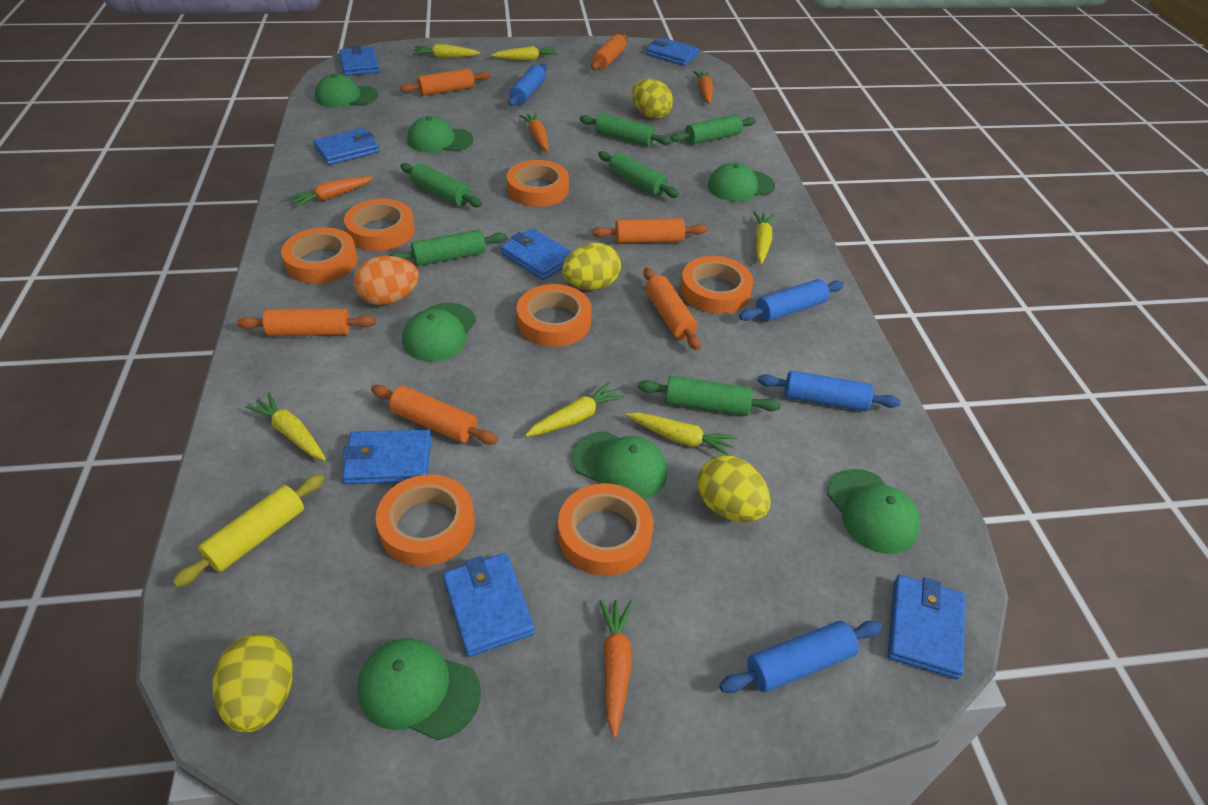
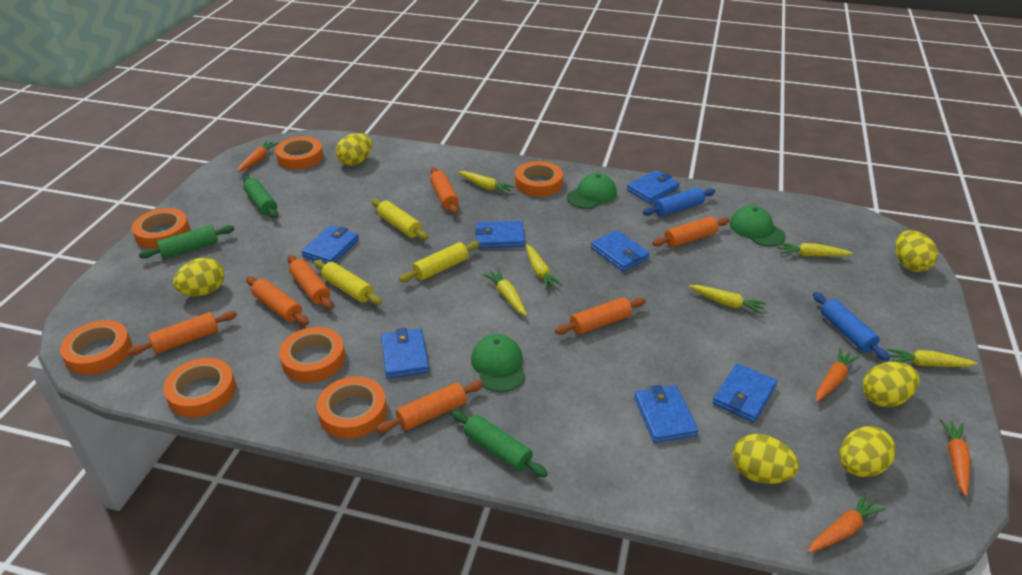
blue rolling pin: [508,64,547,107] [719,620,882,693] [739,279,844,322] [757,370,901,411] = 4 -> [643,187,715,217] [813,292,890,361] = 2
green cap: [315,74,378,108] [357,638,481,740] [402,303,476,361] [407,116,473,152] [571,431,667,500] [708,162,775,201] [827,469,920,554] = 7 -> [471,334,526,392] [567,173,617,209] [730,206,786,246] = 3
green rolling pin: [389,230,507,266] [401,163,482,207] [580,113,672,146] [598,151,679,198] [638,376,781,416] [671,114,756,145] = 6 -> [139,225,235,259] [243,176,278,218] [451,410,548,478] = 3
orange egg: [353,256,419,305] = 1 -> none = 0
orange rolling pin: [237,308,376,336] [371,385,498,445] [400,68,490,96] [591,34,627,71] [592,218,707,243] [643,268,701,350] = 6 -> [127,311,237,355] [246,277,309,325] [287,255,333,309] [377,381,484,433] [430,167,459,214] [555,297,646,335] [652,216,729,247] = 7
yellow egg: [212,634,293,733] [562,243,621,290] [632,79,673,119] [698,455,771,522] = 4 -> [173,257,224,296] [336,133,372,166] [732,434,799,484] [839,426,896,477] [863,362,919,407] [895,231,938,272] = 6
yellow rolling pin: [173,474,324,587] = 1 -> [314,260,382,305] [372,199,429,240] [399,241,480,282] = 3

